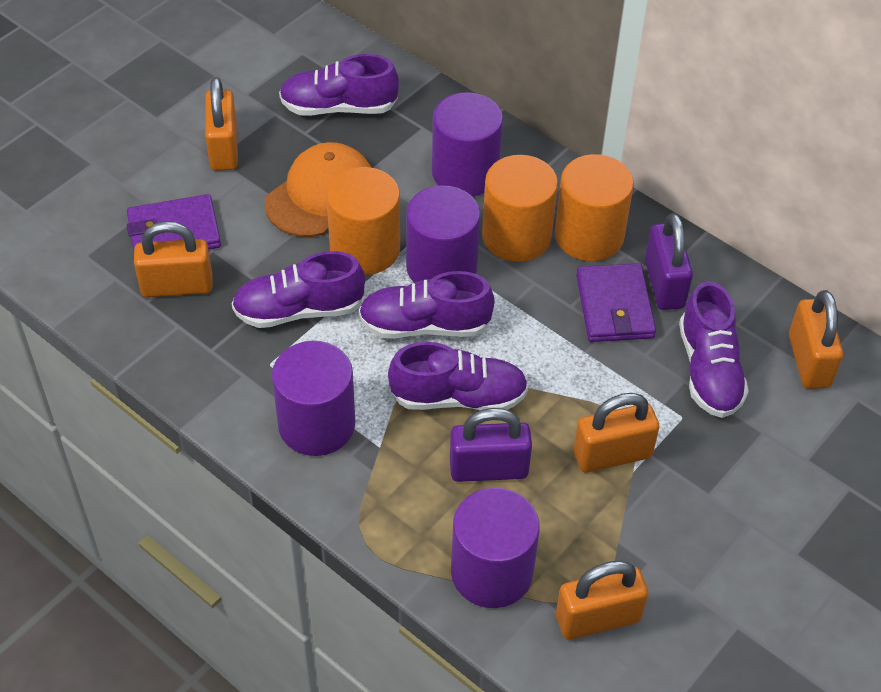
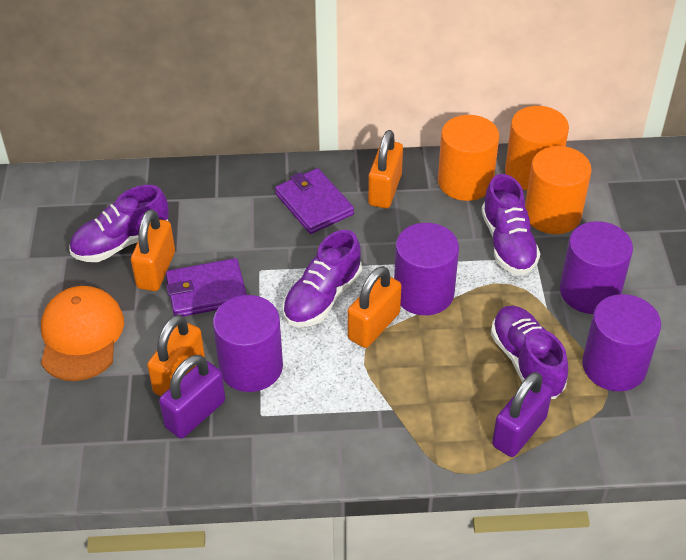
orange padlock: [134,221,213,297] [205,77,238,171] [556,560,648,640] [574,393,659,472] [789,290,843,389] = 5 -> [131,209,175,291] [147,315,205,396] [348,266,401,348] [368,130,403,208] = 4
purple shoe: [231,251,365,328] [279,54,399,116] [359,271,495,339] [388,342,528,410] [679,281,749,418] = 5 -> [69,185,169,262] [282,230,362,327] [481,174,540,275] [491,306,568,399] = 4

